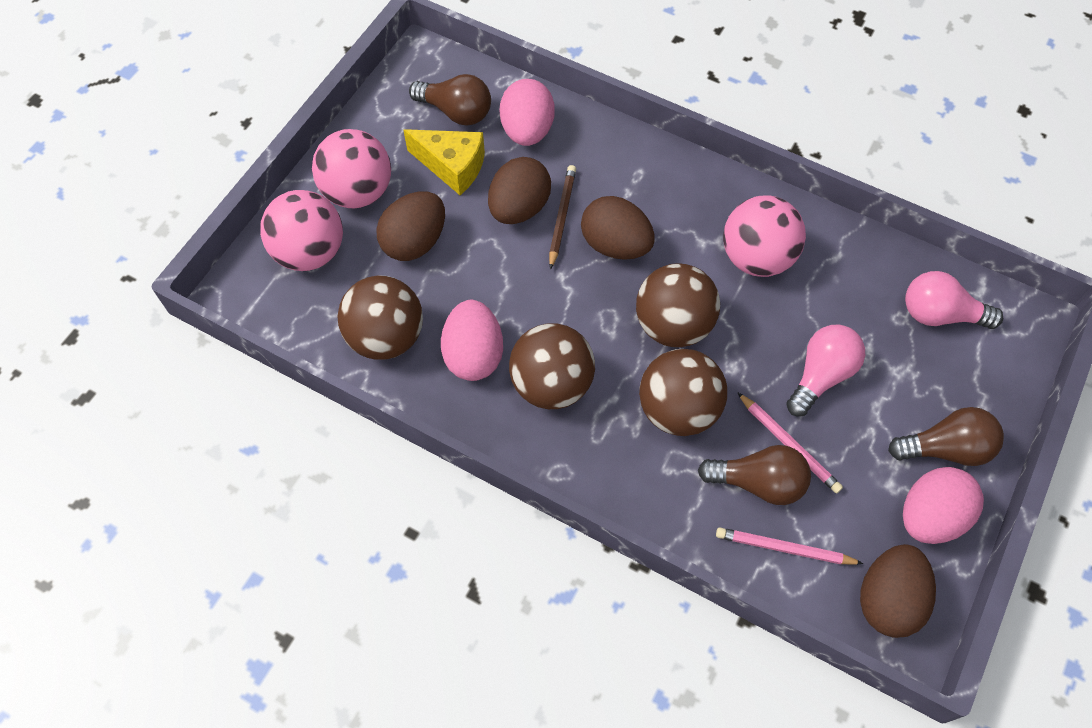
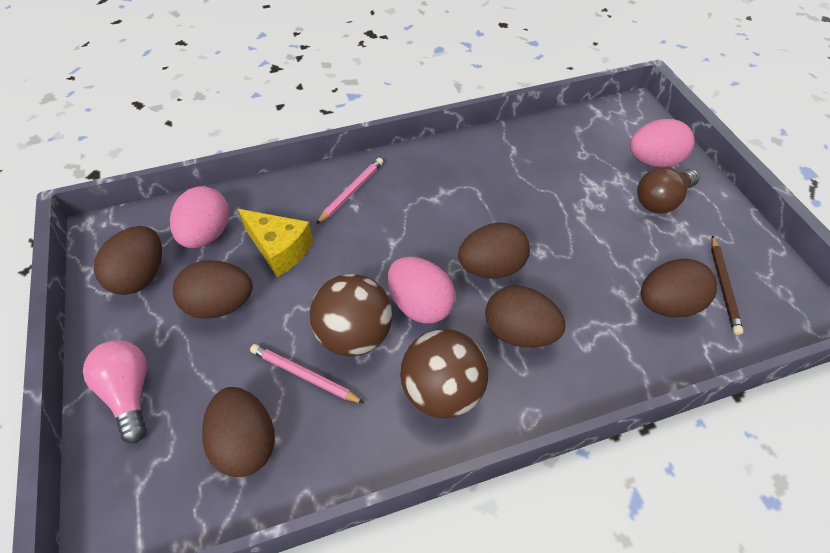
brown ball: [337,275,423,360] [509,324,595,409] [636,263,720,347] [639,349,727,436] = 4 -> [310,274,392,357] [400,329,488,418] = 2
brown egg: [376,192,445,261] [488,157,551,224] [581,196,655,260] [860,544,936,638] = 4 -> [94,226,162,295] [173,260,253,319] [202,387,275,477] [458,222,530,279] [485,286,566,348] [641,259,717,318] = 6
brown light bulb: [409,74,491,125] [698,445,811,505] [888,407,1004,466] = 3 -> [637,167,700,214] = 1
pink ball: [260,190,343,271] [312,129,391,208] [723,195,806,277] = 3 -> none = 0
pink light bulb: [786,325,865,416] [905,271,1003,329] = 2 -> [83,340,147,443] = 1

